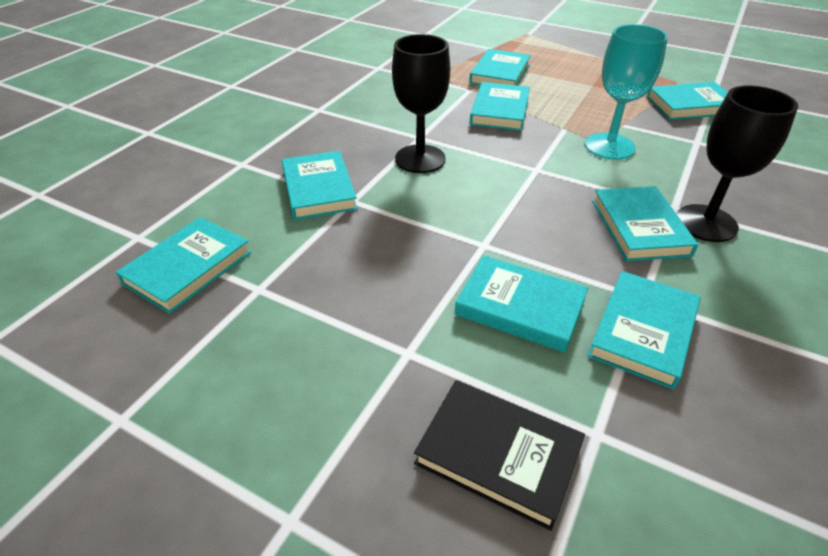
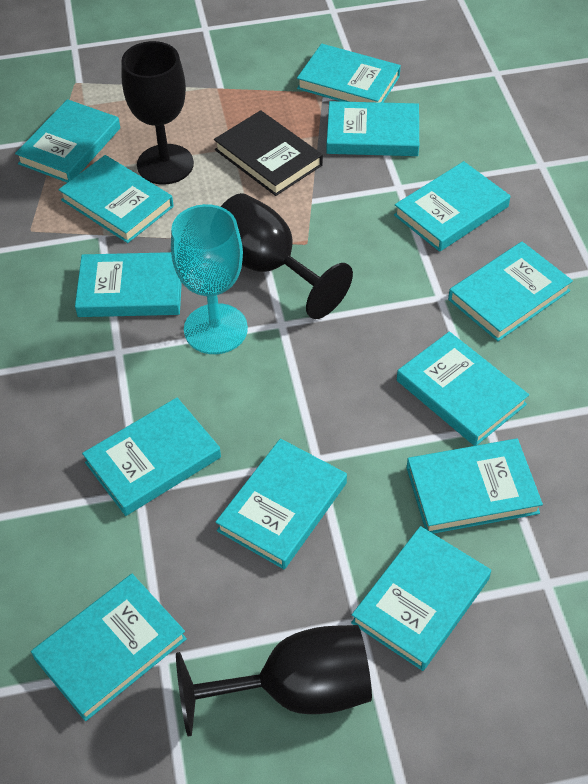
black goblet: [392,34,450,173] [676,85,798,242] = 2 -> [121,41,194,185] [176,625,372,736] [221,193,353,319] = 3
turquoise book: [116,217,251,314] [282,151,358,220] [455,255,588,353] [469,49,531,85] [470,82,530,131] [588,271,701,390] [592,186,698,261] [647,82,728,120] = 8 -> [15,99,120,183] [31,574,187,721] [59,155,174,243] [75,252,182,317] [82,398,221,516] [216,439,347,569] [297,44,401,103] [326,101,419,156] [351,526,491,671] [394,161,510,252] [397,331,529,446] [406,439,543,534] [448,241,573,341] = 13

